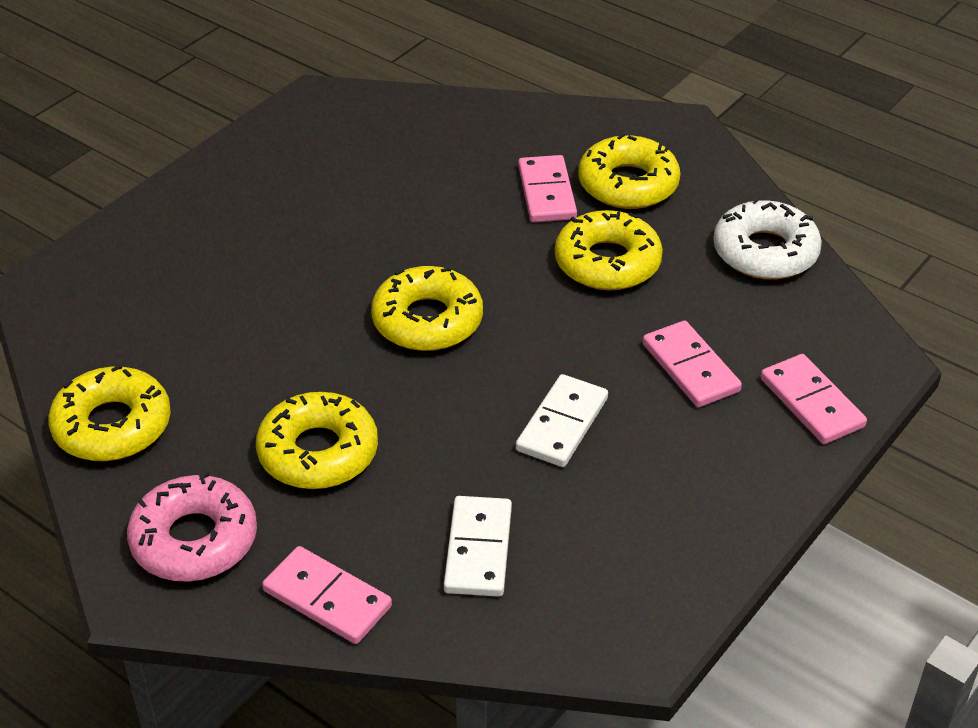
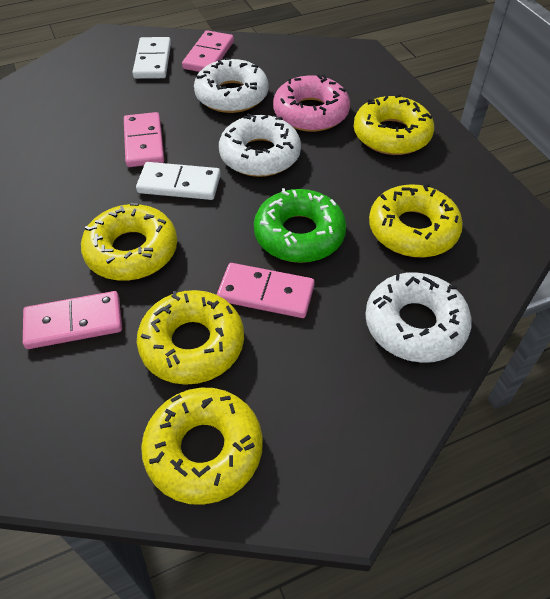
green donut: none = 0 -> [254,188,346,263] = 1
white donut: [713,198,822,280] = 1 -> [194,58,269,113] [219,114,301,177] [365,272,472,363] = 3

